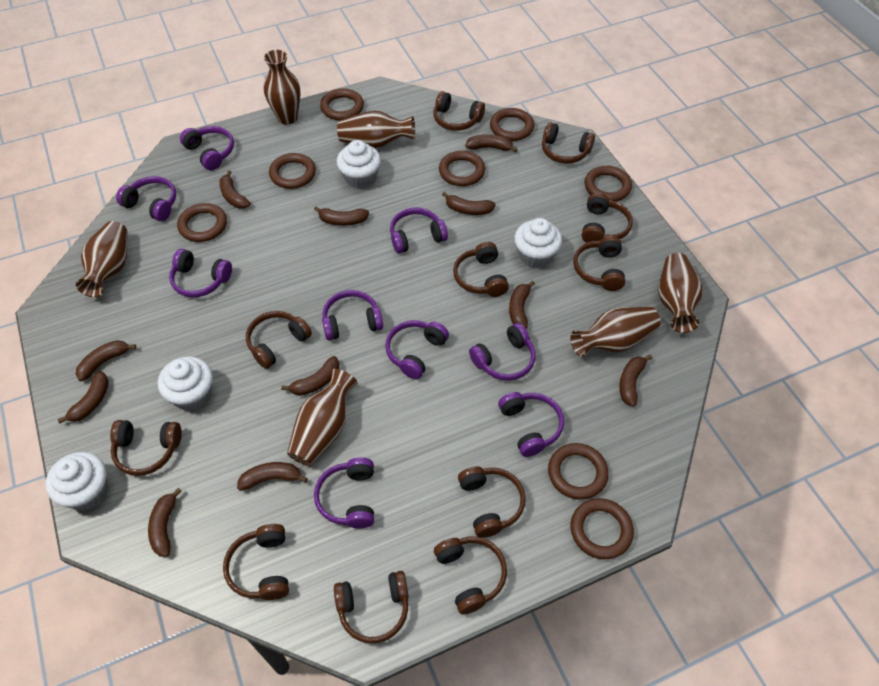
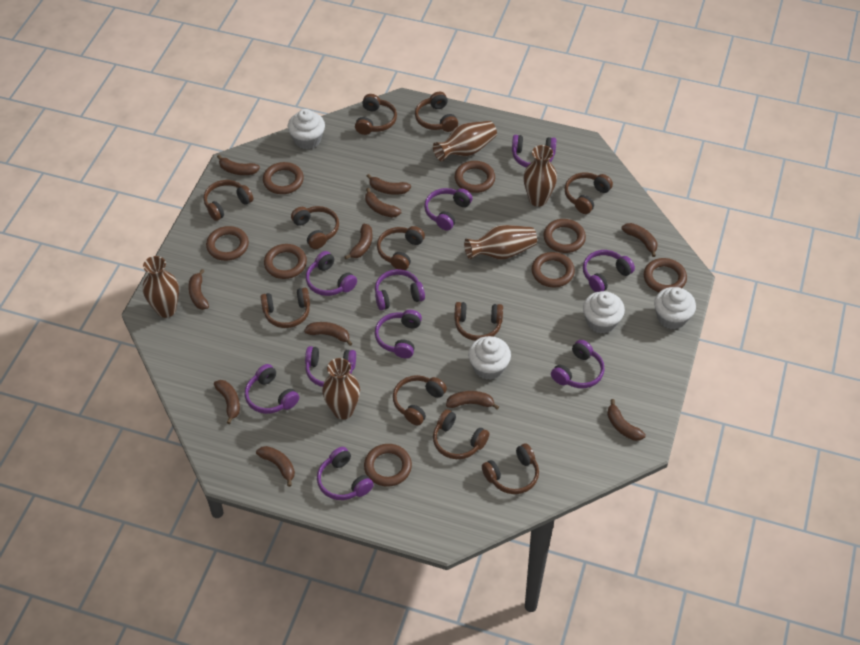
brown vase: [76,221,128,297] [264,50,300,125] [287,369,358,466] [337,111,415,148] [570,307,661,357] [659,253,703,333] = 6 -> [143,256,179,318] [322,358,360,420] [433,121,497,161] [464,225,537,259] [524,145,557,207] = 5
purple headphones: [116,176,176,221] [169,249,232,297] [180,126,234,170] [314,457,374,528] [322,290,383,340] [385,320,449,379] [390,207,448,254] [469,323,536,381] [498,392,564,457] = 9 -> [245,364,299,414] [305,346,356,387] [306,251,357,296] [317,447,374,500] [375,269,425,310] [375,310,422,358] [424,188,473,231] [512,135,556,168] [551,340,605,388] [583,250,635,292] = 10

